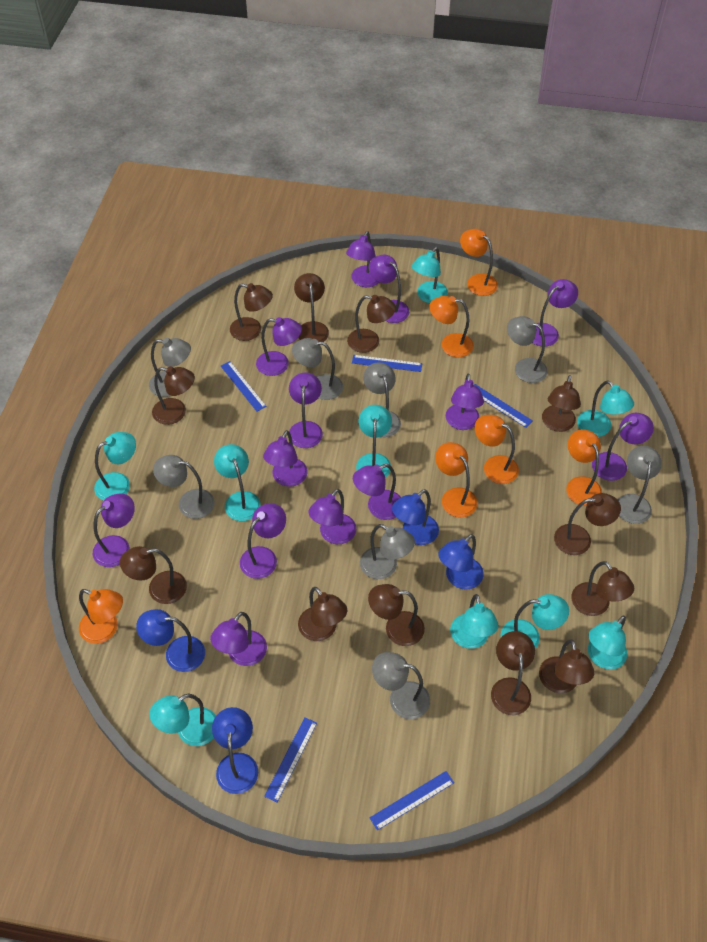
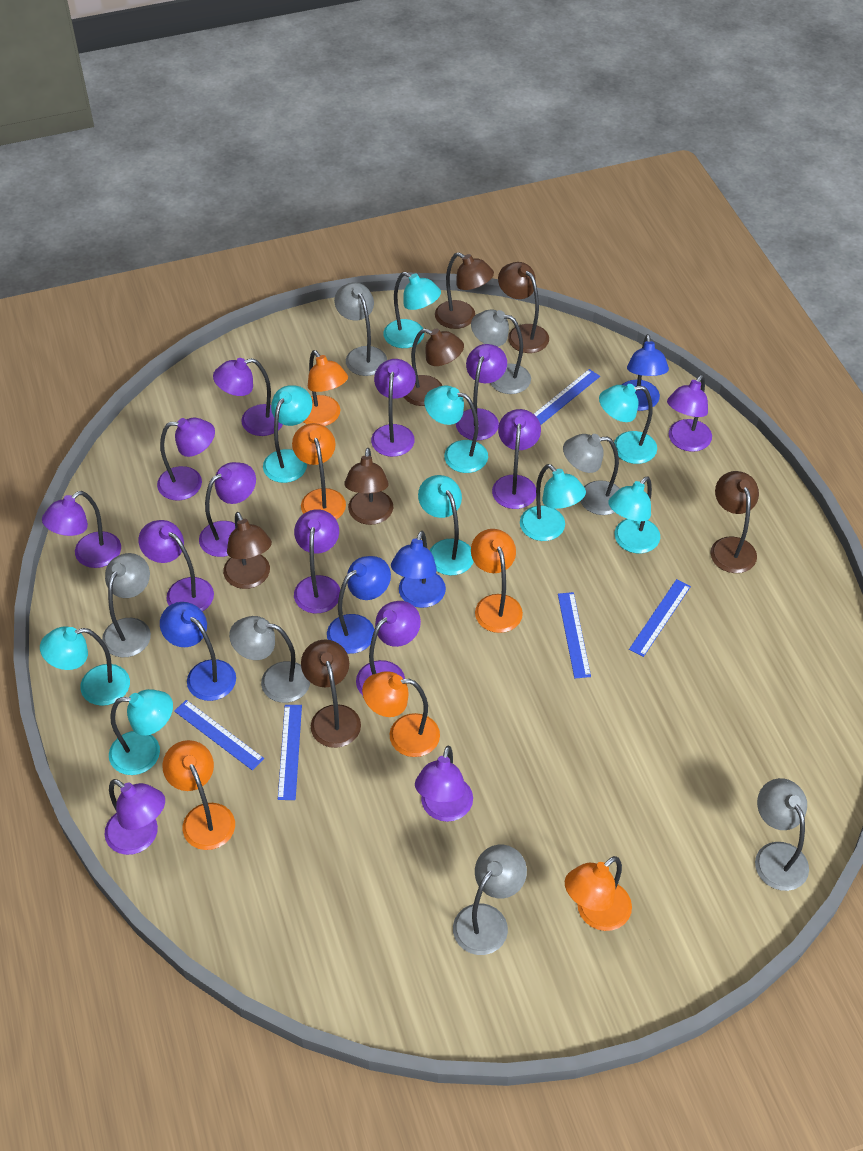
brown lamp: [120,546,187,604] [152,366,195,425] [230,283,273,341] [294,273,329,342] [298,587,347,641] [347,295,396,353] [368,584,425,646] [491,631,535,715] [539,639,594,693] [542,375,581,432] [554,493,621,555] [571,561,634,616] = 12 -> [223,512,272,589] [301,639,361,748] [344,448,393,525] [404,328,464,406] [435,252,494,329] [498,262,549,353] [710,471,759,573] = 7
grey lamp: [149,338,191,397] [153,455,215,519] [292,338,343,400] [360,524,415,579] [363,362,401,437] [372,652,430,719] [507,316,548,383] [618,446,662,524] = 8 -> [102,553,151,657] [229,616,310,703] [334,282,387,376] [453,845,527,955] [471,309,531,394] [563,434,620,515] [755,778,809,891] = 7

